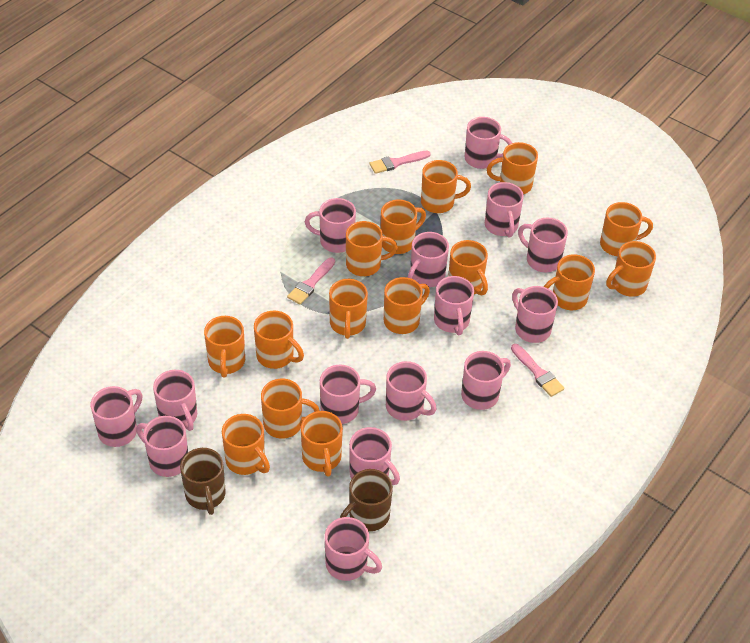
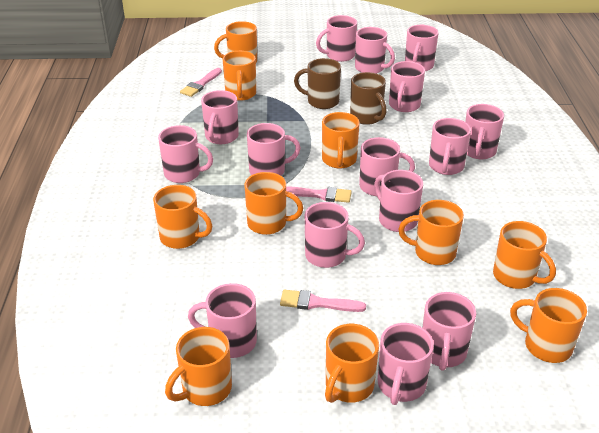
orange mug: [204,316,245,378] [222,414,270,475] [254,311,304,369] [261,379,320,439] [301,411,343,476] [329,279,368,339] [346,221,398,276] [381,200,426,254] [384,277,430,334] [421,160,471,213] [448,240,488,295] [487,142,538,194] [544,254,595,310] [600,202,653,256] [606,241,656,297] = 15 -> [153,185,212,249] [165,327,232,406] [214,21,257,63] [223,51,256,101] [244,172,303,235] [322,112,360,169] [325,324,379,403] [398,200,464,265] [493,221,556,289] [510,288,587,363] = 10

